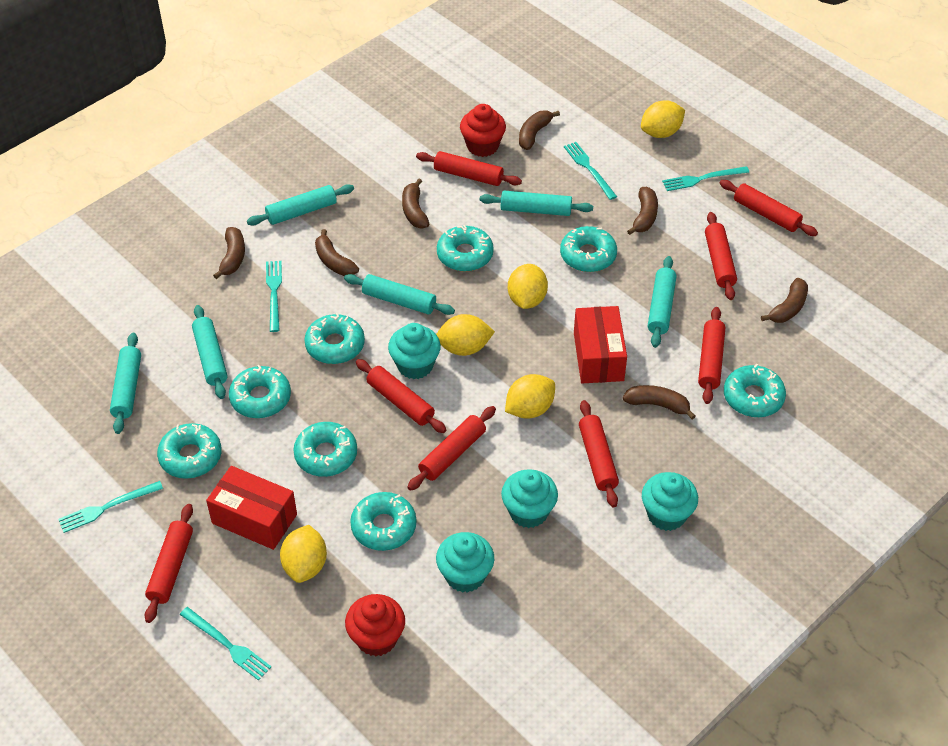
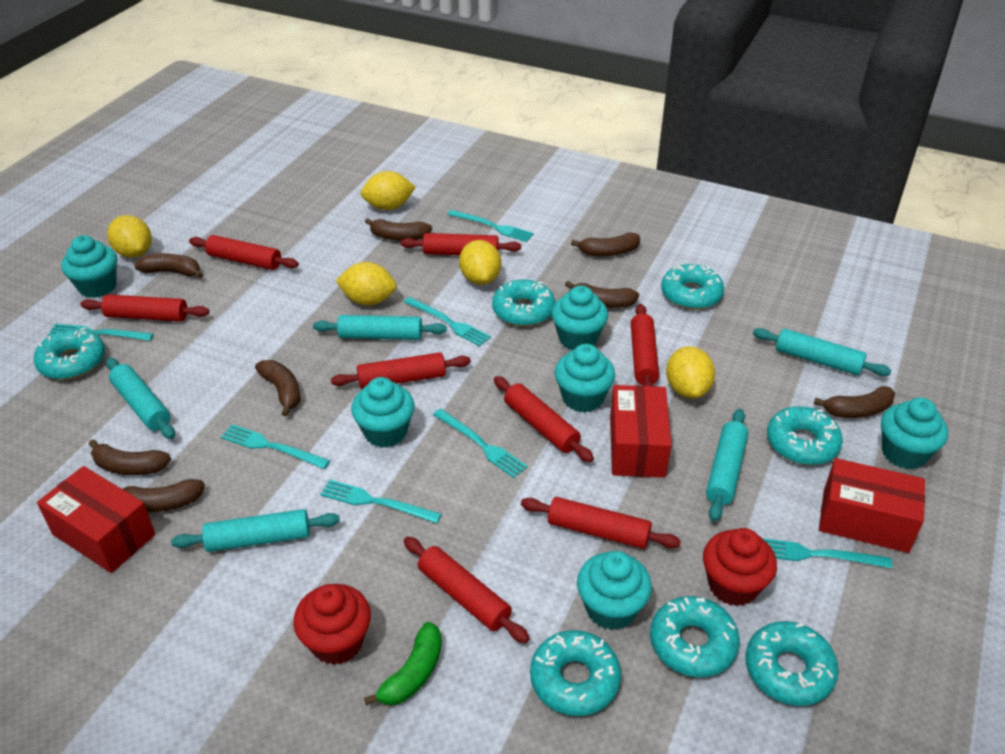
brown banana: [213,227,245,279] [315,229,359,276] [402,179,429,228] [519,111,560,150] [623,385,696,419] [627,187,658,235] [761,278,808,323] = 7 -> [89,440,171,475] [123,479,205,512] [134,253,203,278] [255,360,300,416] [365,218,432,241] [565,281,639,308] [571,233,640,256] [814,386,895,418] = 8
green banana: none = 0 -> [364,622,442,706] = 1
red box: [206,466,297,550] [574,306,627,383] = 2 -> [37,466,156,573] [610,385,671,478] [819,458,925,553] = 3
turquoise cupcake: [388,323,441,379] [436,532,494,593] [501,469,558,528] [642,472,698,531] = 4 -> [61,235,117,298] [351,377,414,448] [551,286,608,350] [555,344,615,413] [577,551,652,630] [881,398,948,469] = 6
turquoise donut: [157,423,222,479] [229,365,291,418] [293,422,357,477] [304,313,365,364] [350,492,417,551] [437,225,494,272] [560,226,617,272] [724,364,786,417] = 8 -> [34,327,105,380] [492,280,555,326] [530,630,621,716] [650,596,740,677] [661,264,724,309] [745,621,839,706] [767,406,843,465] = 7
turquoise fork: [58,481,163,533] [180,607,271,681] [266,261,282,332] [564,142,617,200] [662,166,749,191] = 5 -> [48,324,154,341] [221,424,330,469] [320,480,442,523] [404,297,491,346] [433,409,527,478] [447,210,534,242] [762,538,892,568] = 7
turquoise rolling pin: [110,333,141,434] [192,305,227,399] [247,184,354,226] [344,274,455,315] [480,190,593,216] [648,256,677,348] = 6 -> [106,358,175,439] [171,509,340,552] [313,315,447,340] [706,409,748,522] [753,328,892,376] = 5

